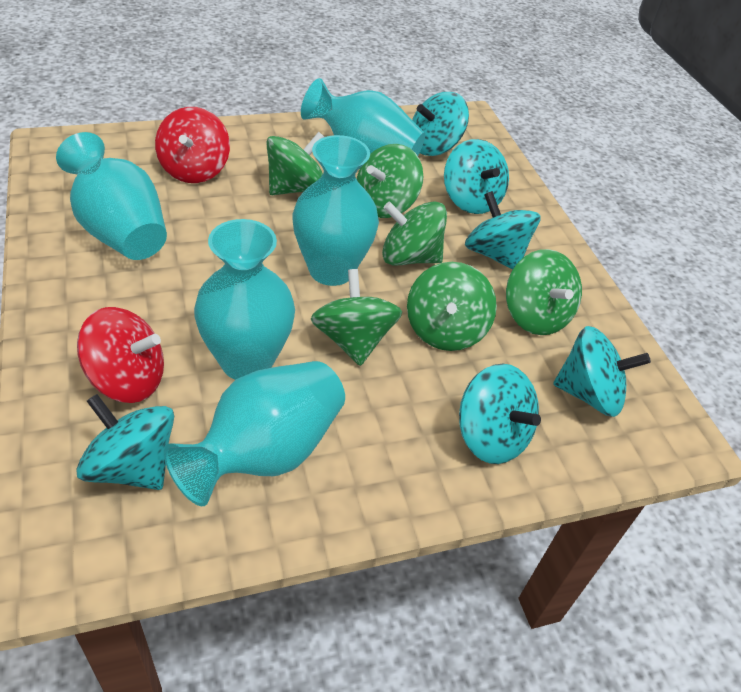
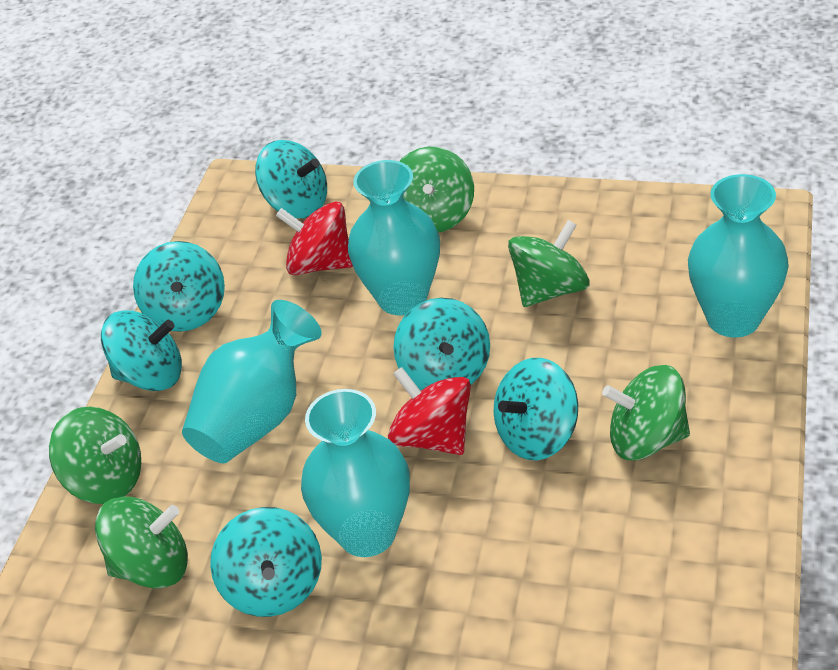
green spinning top: [266,132,324,195] [311,269,402,366] [357,144,423,218] [382,201,447,266] [407,262,497,351] [506,249,582,335] = 6 -> [49,407,141,504] [95,497,188,588] [399,147,474,233] [508,220,589,307] [602,365,690,460] = 5
turquoise vase: [56,132,167,260] [164,361,345,506] [194,219,295,380] [292,135,379,286] [301,78,425,156] = 5 -> [182,300,322,463] [301,389,410,557] [348,160,440,315] [688,174,789,338] = 4

